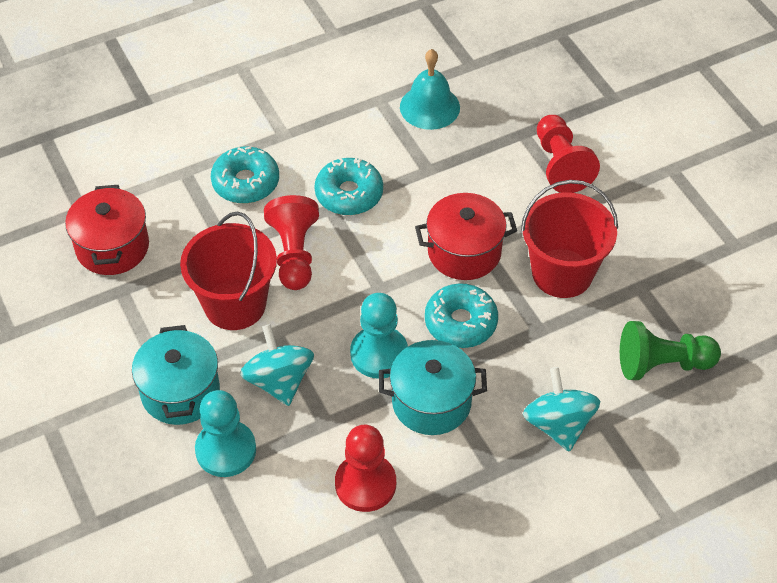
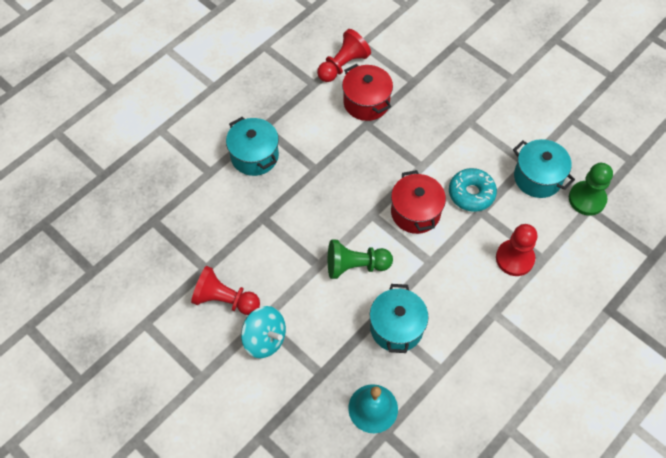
green pawn: [620,321,721,380] = 1 -> [328,240,393,279] [569,163,613,216] = 2
red bucket: [180,212,277,330] [521,180,618,298] = 2 -> none = 0
turquoise donut: [211,147,279,204] [314,157,383,215] [425,283,498,348] = 3 -> [449,168,497,212] = 1
turquoise pawn: [195,390,256,477] [350,293,408,379] = 2 -> none = 0
turquoise pot: [132,325,220,425] [379,340,487,435] = 2 -> [226,117,279,176] [370,284,429,353] [513,139,575,198] = 3
turquoise spinning top: [240,324,314,406] [523,367,600,452] = 2 -> [241,306,286,358] = 1

